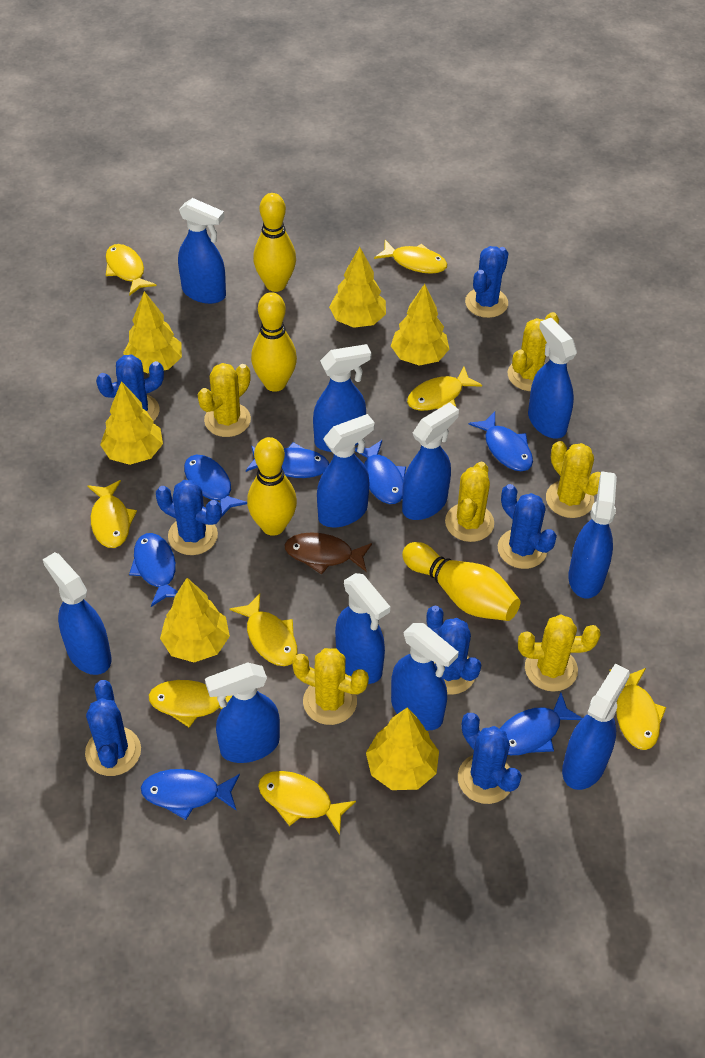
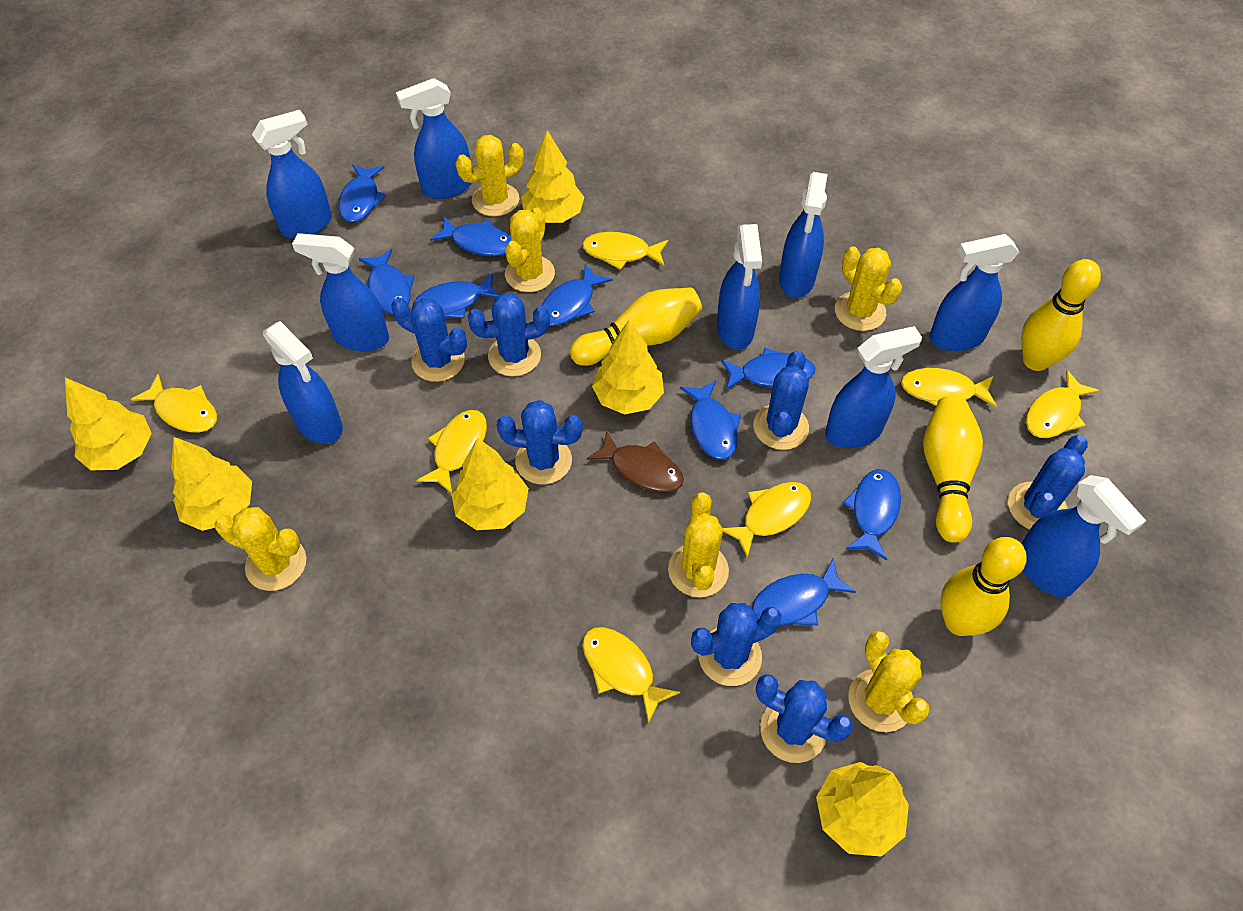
blue fish: [129,533,178,607] [141,769,240,820] [184,455,247,516] [246,442,329,478] [355,440,406,504] [469,412,533,471] [500,692,582,755] = 7 -> [338,164,386,223] [359,249,415,315] [413,273,500,319] [430,217,512,257] [541,264,612,326] [680,380,741,460] [721,348,815,390] [752,558,856,626] [843,469,901,560] = 9
blue spray bottle: [43,552,111,675] [178,198,226,304] [205,662,280,763] [313,344,371,452] [317,414,375,527] [335,573,390,684] [391,623,459,730] [402,402,459,520] [528,318,577,438] [562,663,630,790] [568,471,617,598] = 11 -> [252,110,332,238] [263,321,343,444] [292,233,389,351] [396,78,472,199] [717,224,762,350] [779,172,828,298] [825,326,922,448] [929,234,1019,351] [1021,475,1146,598] = 9
yellow fish: [87,480,137,548] [106,244,157,296] [149,680,232,728] [230,593,298,666] [258,771,356,835] [374,240,447,274] [407,367,482,411] [609,668,666,750] = 8 -> [131,374,217,433] [416,410,487,493] [582,232,668,270] [582,627,680,724] [723,482,811,558] [901,368,997,407] [1026,370,1100,438] = 7

